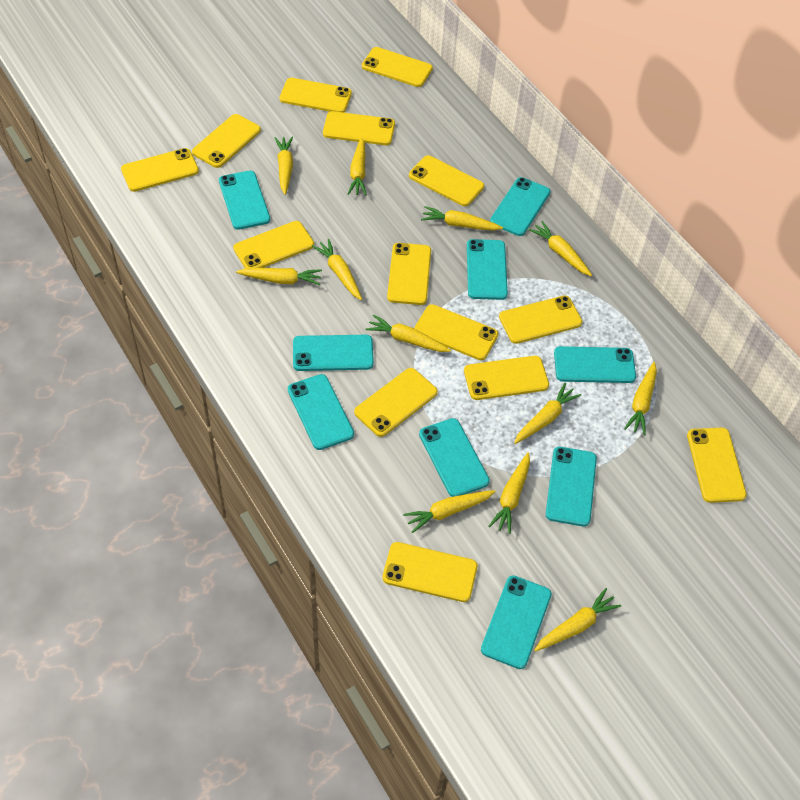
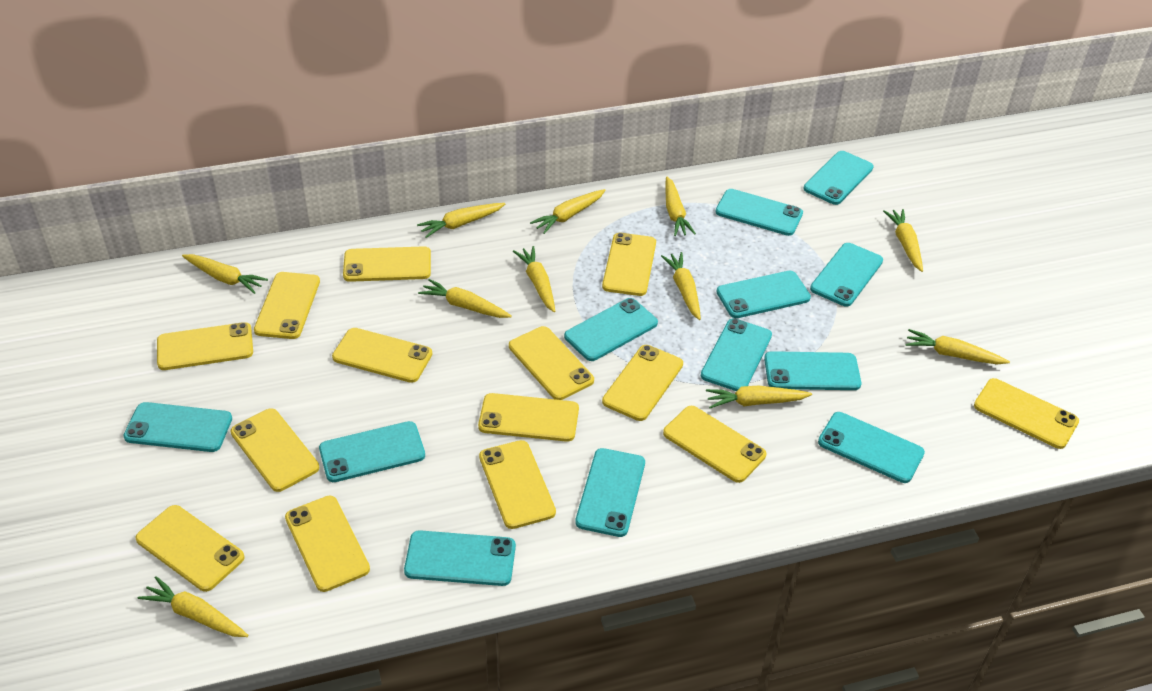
turquoise phone: [219,171,270,230] [288,374,354,450] [293,335,374,371] [419,418,490,497] [467,239,508,300] [481,575,552,669] [490,177,551,236] [546,447,597,526] [554,346,636,383] = 9 -> [123,402,232,452] [319,421,425,482] [404,530,516,586] [564,298,658,361] [575,448,645,537] [701,318,772,391] [715,189,803,236] [716,271,811,318] [764,351,861,390] [803,151,874,205] [810,243,883,307] [818,412,925,483] = 12
yellow carrot: [236,268,322,285] [274,137,293,195] [312,239,362,300] [348,138,367,195] [365,315,451,352] [403,490,496,533] [421,206,503,231] [489,452,530,534] [514,383,581,444] [528,221,592,276] [534,588,621,652] [624,362,657,436] = 12 -> [138,576,249,637] [182,254,268,294] [417,203,505,238] [418,279,512,318] [513,246,555,312] [530,189,605,234] [661,252,701,320] [665,177,696,236] [706,386,812,408] [883,209,923,272] [905,329,1010,364] = 11

